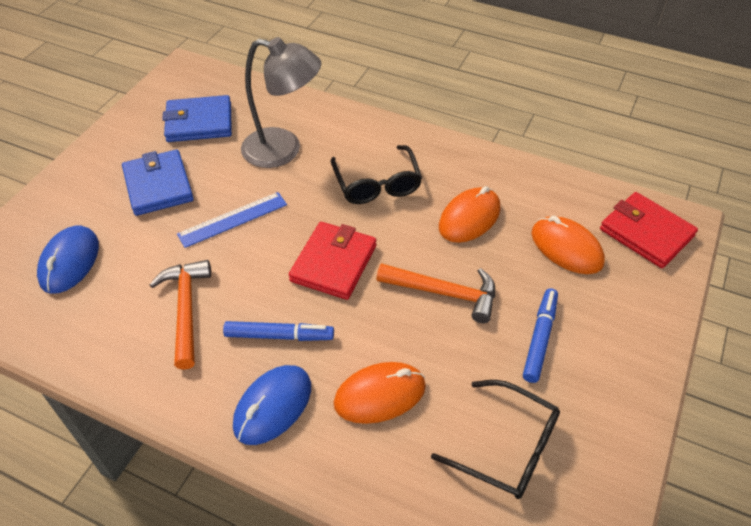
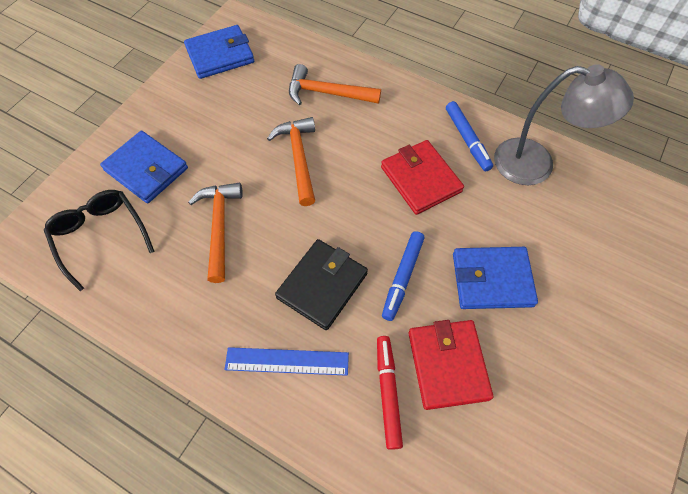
black glasses: [331,145,422,204] [431,380,560,499] = 2 -> [44,190,155,291] = 1
black wallet: none = 0 -> [275,239,368,330] = 1
blue mouse: [37,226,99,294] [233,365,311,445] = 2 -> none = 0
blue wallet: [122,149,194,216] [162,95,232,142] = 2 -> [100,131,188,203] [184,25,254,79] [453,247,538,309] = 3
orange hammer: [150,260,211,370] [377,263,495,323] = 2 -> [188,183,243,283] [267,117,315,206] [289,64,381,105] = 3
orange mouse: [334,362,426,424] [439,186,500,243] [532,216,605,274] = 3 -> none = 0
red marker: none = 0 -> [377,336,403,450] = 1

